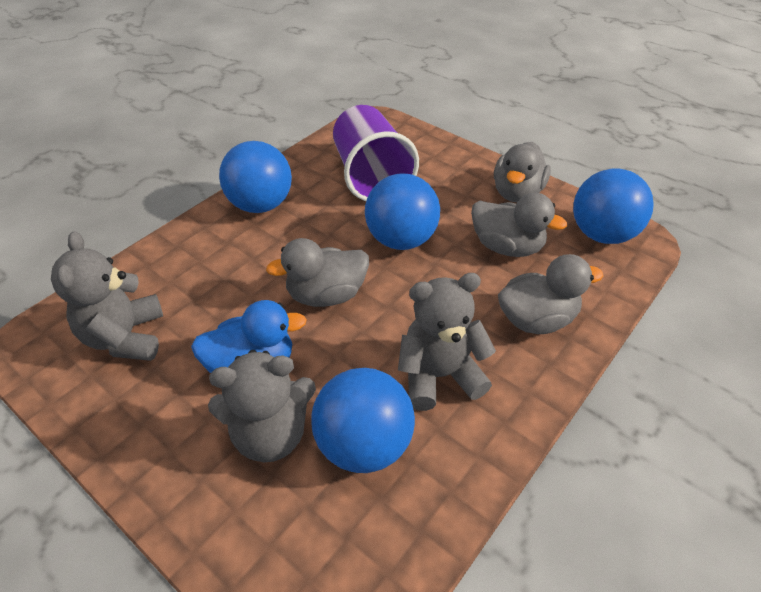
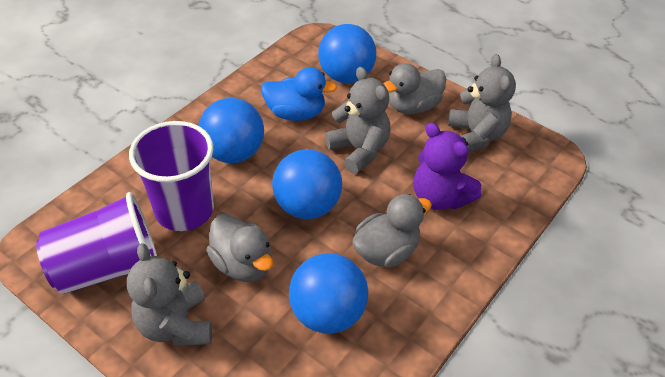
grey duck: [266,238,369,307] [471,193,567,257] [494,142,551,202] [498,254,603,334] = 4 -> [206,214,273,282] [352,194,432,268] [383,63,446,114] = 3
purple cup: [333,105,419,201] = 1 -> [36,192,157,294] [129,121,214,231] = 2
purple teddy bear: none = 0 -> [413,123,481,210] = 1

